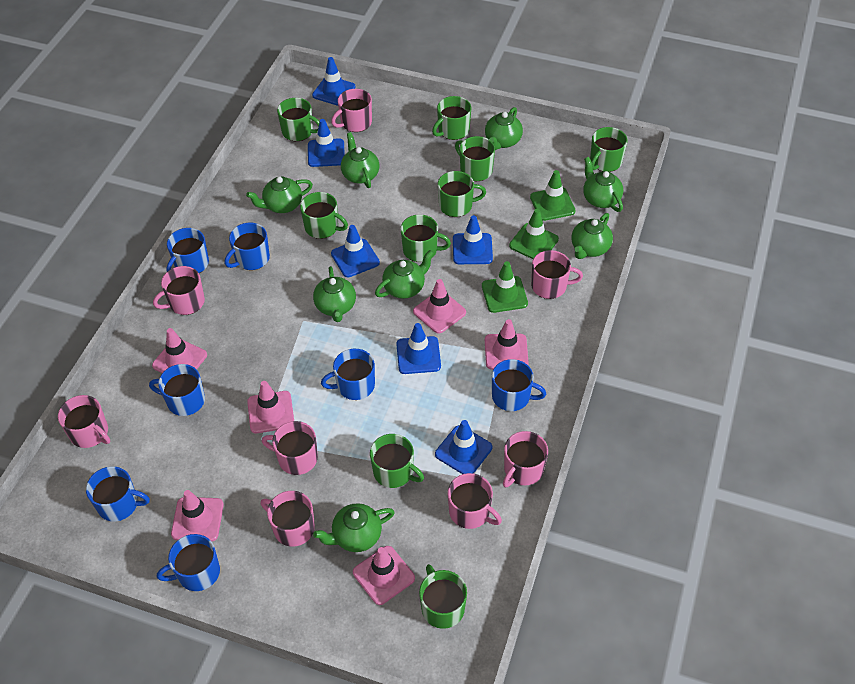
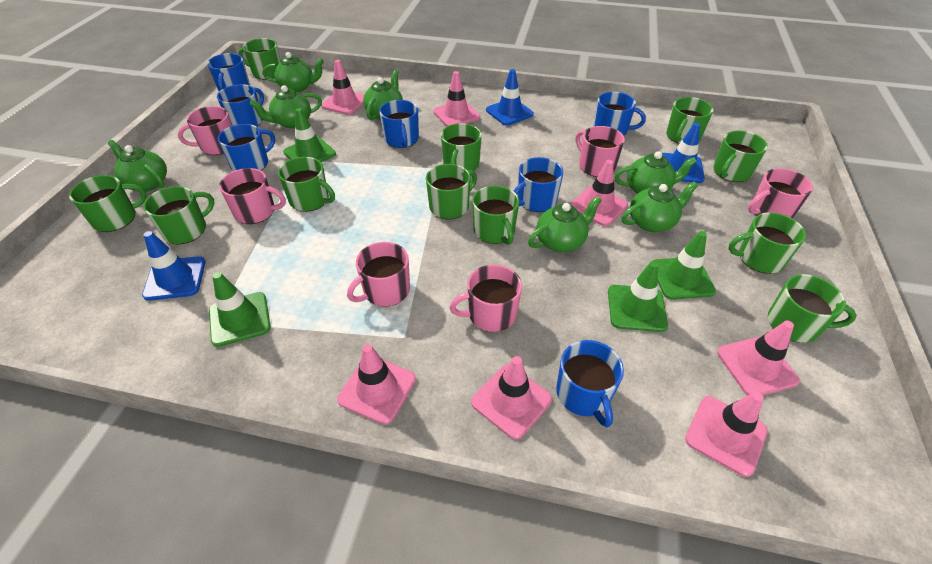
blue traffic cone: [308,119,345,167] [312,57,355,106] [331,225,380,277] [396,323,441,374] [435,420,492,474] [453,215,493,264] = 6 -> [142,231,206,301] [486,69,534,126] [662,123,705,183] = 3
green mug: [277,98,320,141] [300,192,348,239] [370,434,424,488] [401,215,451,262] [419,564,467,629] [432,96,471,140] [438,171,486,217] [455,136,495,181] [590,127,627,172] = 9 -> [69,175,147,232] [143,186,214,244] [238,38,281,79] [278,157,335,212] [426,164,477,219] [441,123,482,171] [472,186,519,245] [666,97,714,144] [713,131,768,182] [728,212,806,274] [768,274,857,343] = 11
green teapot: [246,176,313,213] [313,266,356,322] [313,503,395,552] [341,132,379,188] [375,250,434,299] [485,107,523,150] [571,213,613,259] [583,157,623,212] = 8 -> [108,140,167,191] [250,85,322,128] [263,52,324,92] [363,70,403,120] [528,196,602,252] [614,151,697,194] [622,182,698,232] = 7
green traffic cone: [482,261,528,313] [509,209,559,259] [530,170,576,221] = 3 -> [209,272,271,347] [283,108,336,162] [608,261,668,332] [653,231,716,300] = 4
pink mug: [58,395,110,448] [153,266,205,315] [261,491,315,547] [262,421,318,475] [331,89,372,132] [448,473,502,529] [503,431,548,487] [531,250,583,299] = 8 -> [178,106,232,155] [219,168,286,224] [347,242,410,307] [449,265,522,332] [576,126,625,177] [748,168,813,219] = 6
pink traffic cone: [152,328,207,373] [171,490,224,542] [247,381,294,433] [353,546,415,605] [413,279,466,334] [485,319,529,370] = 6 -> [321,60,364,115] [337,344,416,425] [433,71,480,126] [471,356,552,439] [570,160,628,226] [685,392,768,477] [717,321,800,395] = 7

